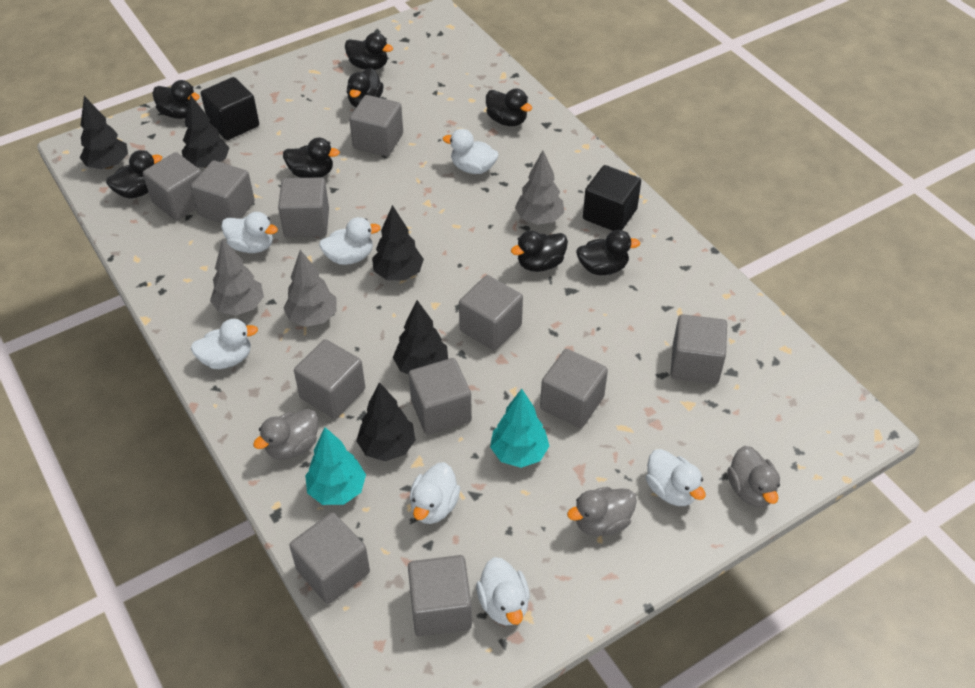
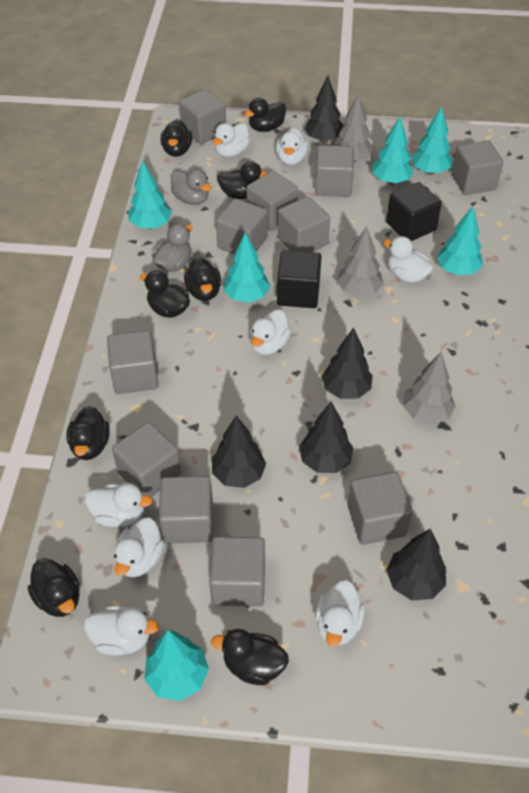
grey duck: [253,409,318,460] [567,487,637,536] [727,446,780,507] = 3 -> [152,224,192,272] [171,169,211,205] = 2
turquoise tree: [305,427,366,505] [490,389,549,468] = 2 -> [129,160,172,229] [144,630,209,701] [224,232,270,303] [372,117,414,184] [411,106,452,175] [437,206,483,275] = 6
white duck: [190,319,258,369] [221,212,278,253] [319,217,381,265] [409,462,460,524] [443,129,499,174] [476,557,530,625] [646,449,706,506] = 7 -> [84,606,159,656] [85,483,152,527] [114,518,164,578] [213,123,250,157] [250,309,291,355] [276,128,308,165] [315,580,365,647] [384,236,433,283] = 8

